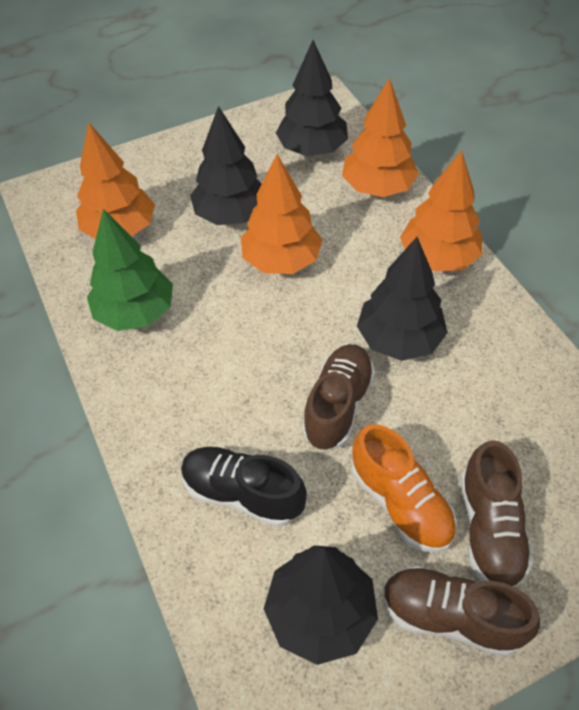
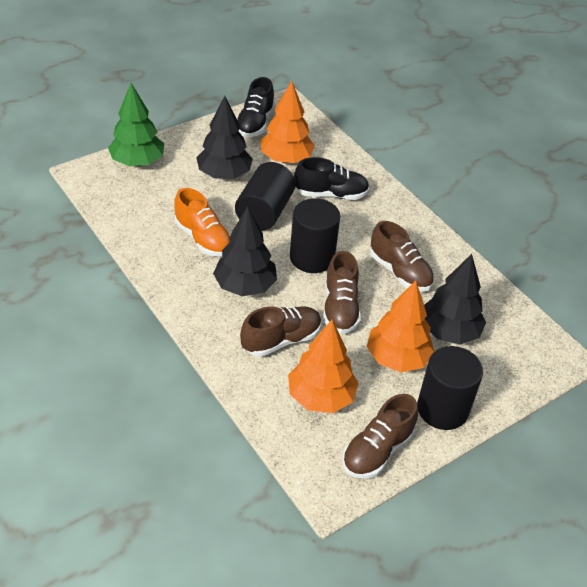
black cylinder: none = 0 -> [235,162,295,231] [290,198,340,273] [417,346,483,430] = 3
black shoe: [181,447,307,527] = 1 -> [237,77,275,137] [294,157,370,200] = 2
black tree: [190,106,262,225] [264,545,378,665] [276,40,348,156] [357,237,448,361] = 4 -> [196,96,253,179] [213,206,277,296] [424,254,486,344] = 3
brown shoe: [302,344,375,450] [383,566,541,657] [460,440,533,587] = 3 -> [240,306,322,357] [323,251,361,334] [342,394,418,479] [370,221,434,292] = 4
orange tree: [76,122,155,239] [241,154,322,274] [342,78,419,197] [400,150,482,271] = 4 -> [260,81,315,163] [288,320,359,413] [367,280,435,372] = 3

